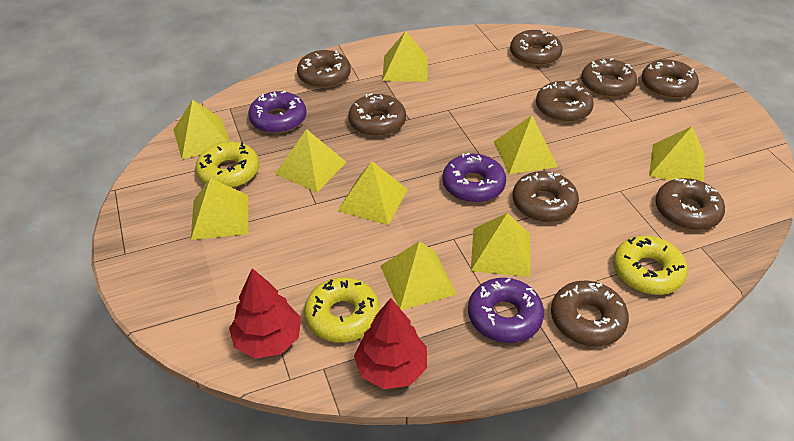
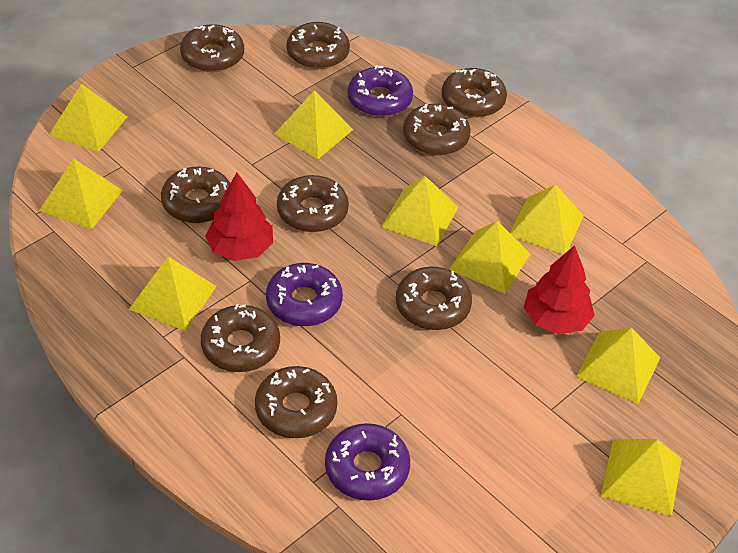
yellow donut: [195,141,259,188] [304,277,380,343] [613,236,688,295] = 3 -> none = 0

